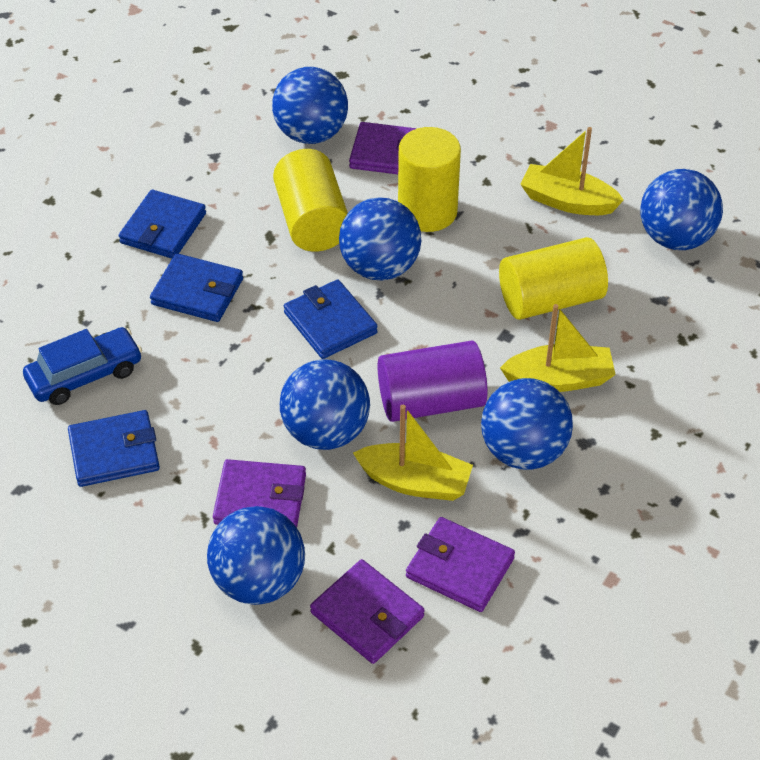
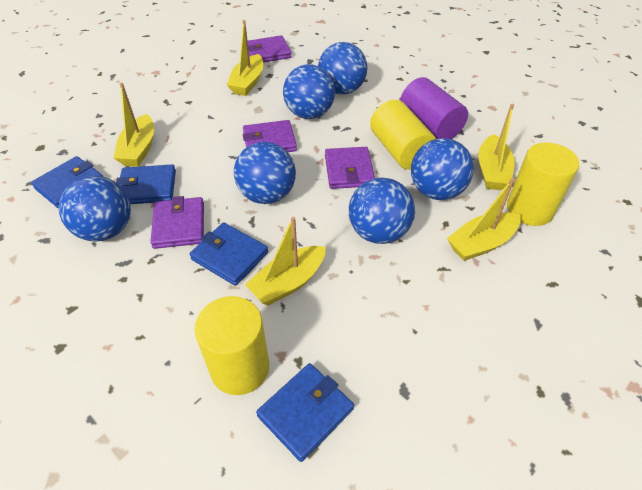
blue car: [23,327,142,405] = 1 -> none = 0
yellow boat: [353,405,473,501] [500,304,616,392] [520,127,624,215] = 3 -> [114,82,154,166] [227,20,263,96] [245,217,326,305] [447,178,521,261] [478,104,515,190] = 5

